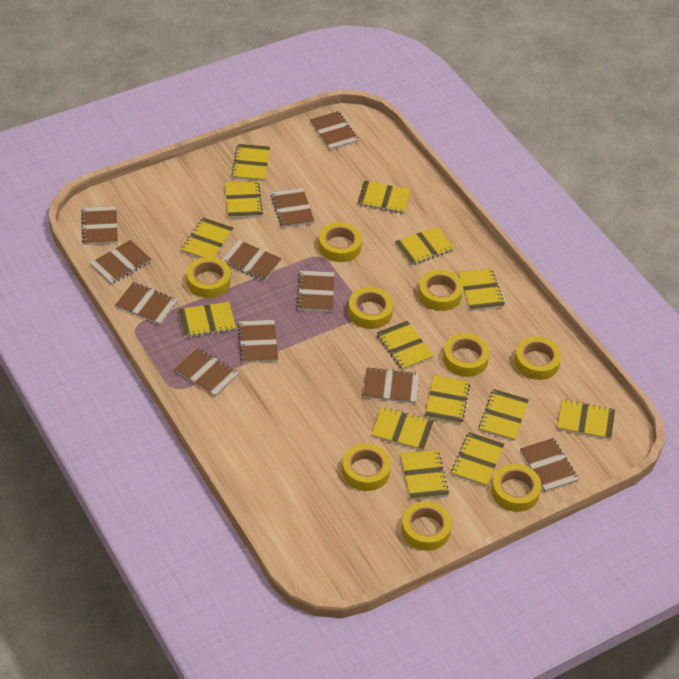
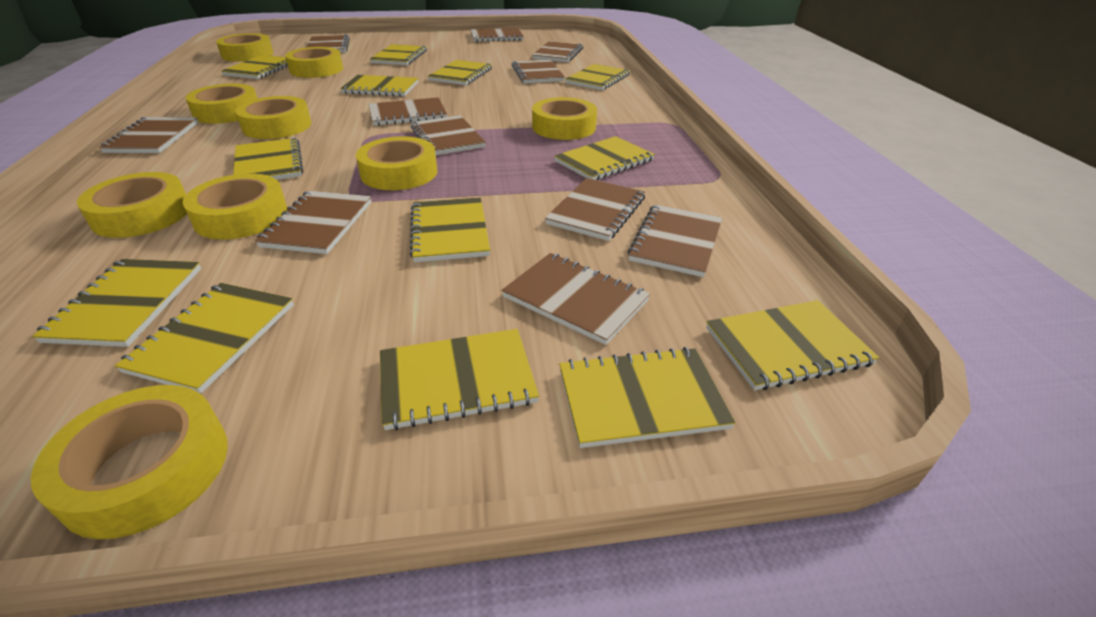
yellow notebook: [178,302,236,338] [181,217,234,258] [225,181,263,219] [231,144,270,181] [357,181,411,214] [371,407,434,451] [377,321,434,370] [395,226,454,266] [401,450,449,500] [425,375,470,425] [451,432,505,487] [458,269,505,311] [479,389,529,441] [557,399,615,440] = 14 -> [32,259,201,347] [115,283,294,394] [221,55,288,79] [233,138,303,180] [340,75,418,97] [370,44,427,65] [380,329,539,430] [410,198,490,262] [428,60,492,85] [554,136,655,180] [559,347,735,448] [565,64,630,90] [706,300,879,390] = 13

